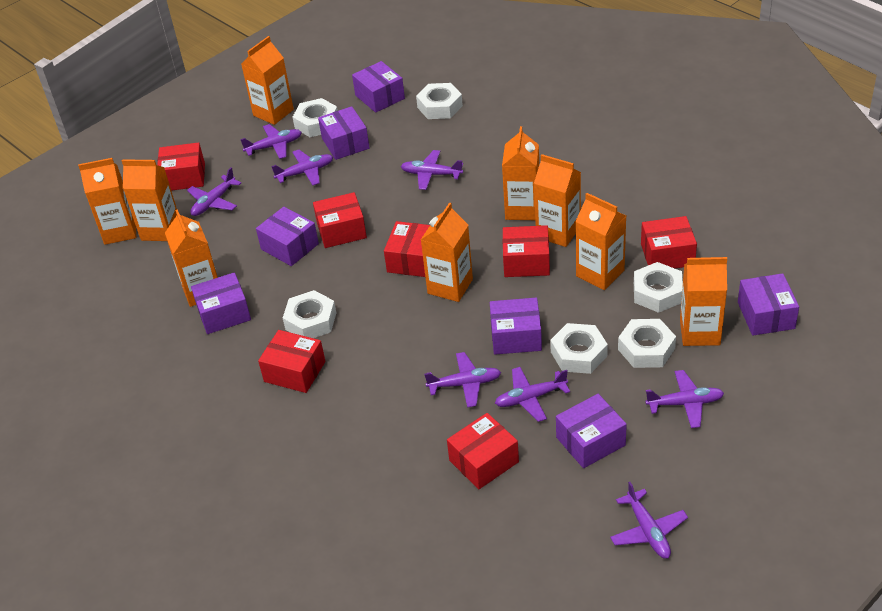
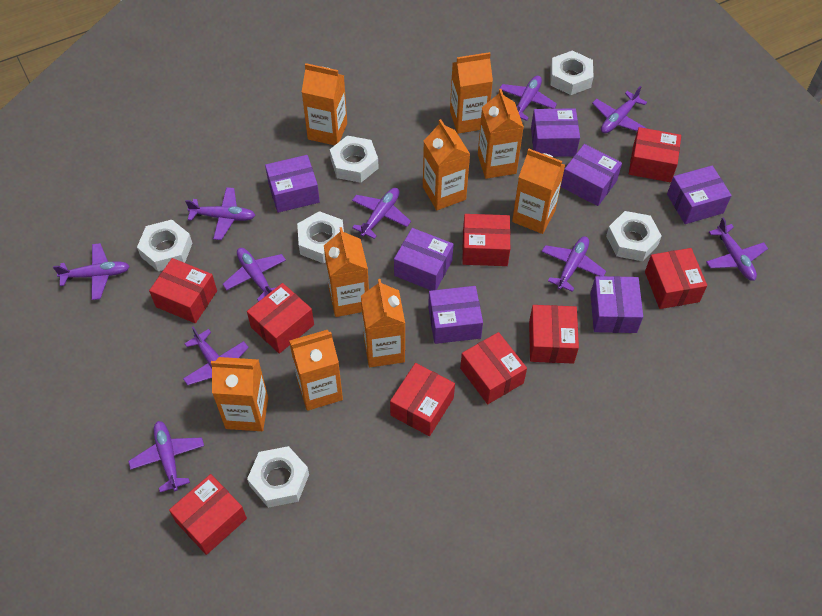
purple plane: [187,167,241,216] [240,124,302,159] [271,150,333,186] [401,150,463,190] [424,352,501,408] [495,367,570,422] [610,482,688,559] [645,370,724,428] = 8 -> [53,243,130,300] [128,421,204,492] [183,327,249,385] [185,187,256,240] [223,248,286,302] [352,188,411,239] [499,76,557,121] [542,236,606,292] [592,86,647,133] [706,218,768,281] = 10
red box: [157,142,205,191] [258,330,325,393] [313,192,367,248] [384,221,430,277] [447,413,519,489] [503,225,550,277] [641,216,697,268] = 7 -> [149,258,217,323] [169,474,247,555] [247,283,314,354] [390,363,455,436] [460,332,527,404] [462,214,510,266] [529,305,579,363] [629,127,681,182] [645,248,707,309] = 9

